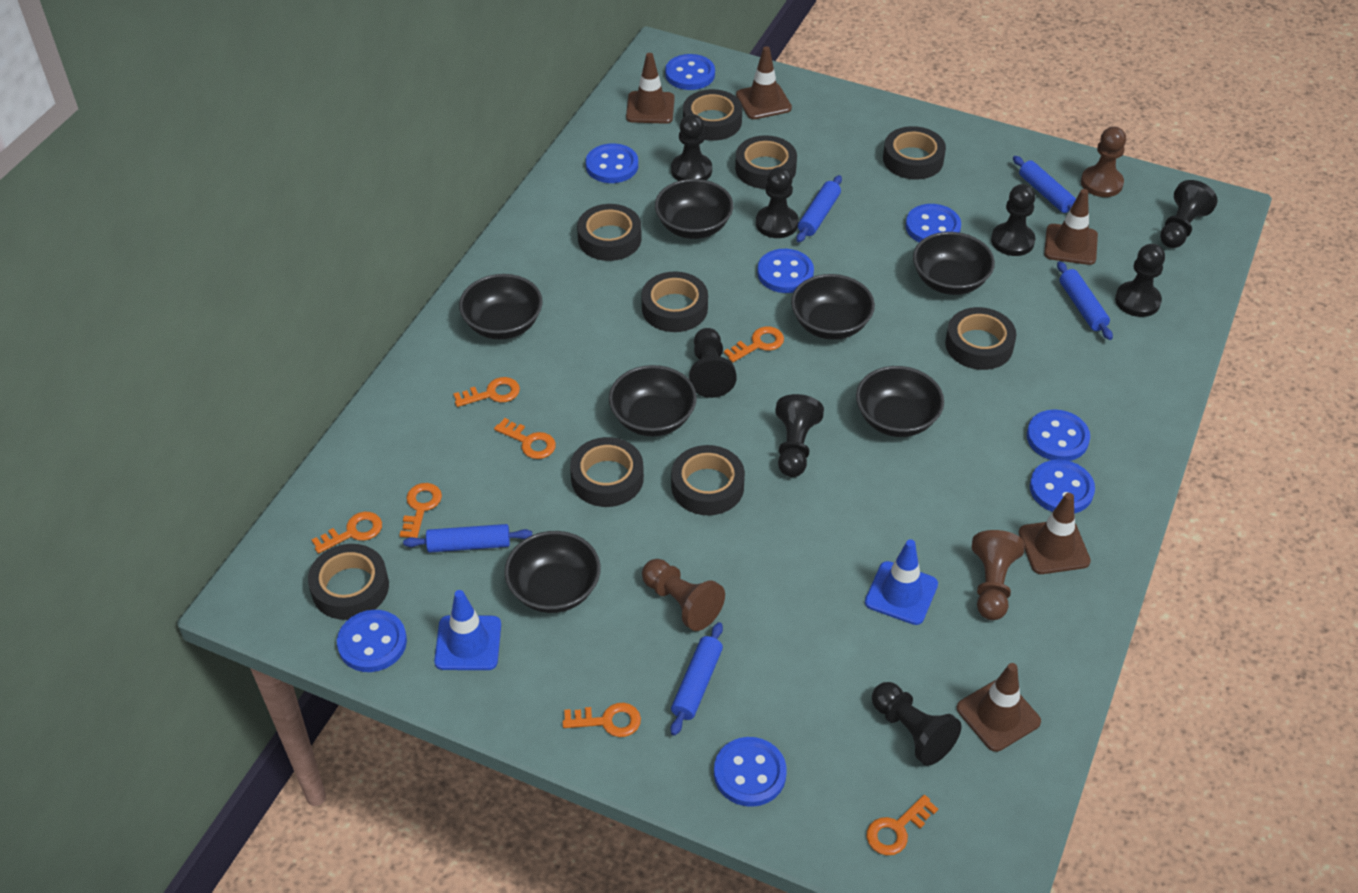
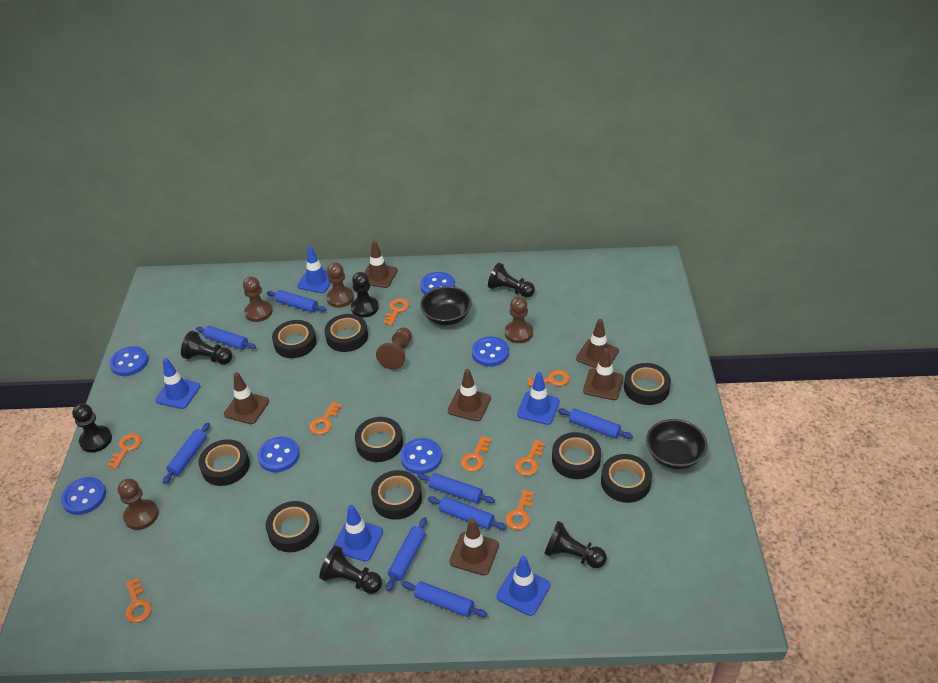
black bowl: [459,274,543,339] [504,531,601,613] [609,365,697,436] [655,179,733,239] [791,274,875,340] [856,366,944,437] [913,232,995,295] = 7 -> [420,286,472,325] [646,419,707,469] = 2
black pawn: [671,114,712,181] [689,328,737,398] [756,167,798,238] [775,394,824,477] [872,682,961,766] [991,184,1035,256] [1115,244,1165,317] [1160,180,1218,248] = 8 -> [72,403,112,453] [181,331,232,364] [319,545,382,594] [351,272,379,318] [488,263,535,297] [544,521,607,568] = 6
blue button: [337,610,407,672] [586,143,638,183] [665,54,715,90] [714,737,787,807] [757,249,814,293] [906,204,961,242] [1027,409,1090,461] [1030,460,1095,514] = 8 -> [61,477,106,515] [109,346,148,376] [258,436,300,472] [400,438,442,474] [420,272,455,294] [472,336,509,367] = 6
blue rolling pin: [403,524,532,553] [671,622,723,736] [796,175,842,242] [1013,156,1076,213] [1057,261,1113,340] = 5 -> [163,423,210,484] [196,326,256,350] [267,290,327,313] [386,517,427,591] [402,581,487,617] [417,473,495,504] [428,496,506,530] [558,408,633,439] = 8
blue traffic cone: [434,590,501,670] [865,539,938,625] = 2 -> [155,358,200,409] [297,246,331,293] [333,505,383,561] [496,556,550,616] [517,372,560,425] = 5
brown pawn: [642,559,725,631] [972,530,1025,620] [1081,127,1126,197] = 3 -> [118,479,159,530] [243,276,272,322] [326,262,354,308] [376,327,412,370] [505,296,533,343] = 5
brown traffic cone: [626,53,675,124] [736,46,792,119] [957,663,1041,752] [1019,493,1091,574] [1044,189,1098,265] = 5 -> [224,372,269,424] [364,241,398,288] [448,369,491,421] [449,518,499,575] [576,319,619,368] [583,348,624,400] = 6
orange key: [312,512,382,554] [400,483,442,538] [453,377,520,407] [494,418,556,459] [563,703,641,737] [724,326,784,362] [867,795,938,855] = 7 -> [107,433,141,469] [125,578,152,623] [310,402,342,435] [383,298,409,325] [461,436,492,472] [506,490,534,530] [515,440,546,476] [527,370,569,386] = 8

